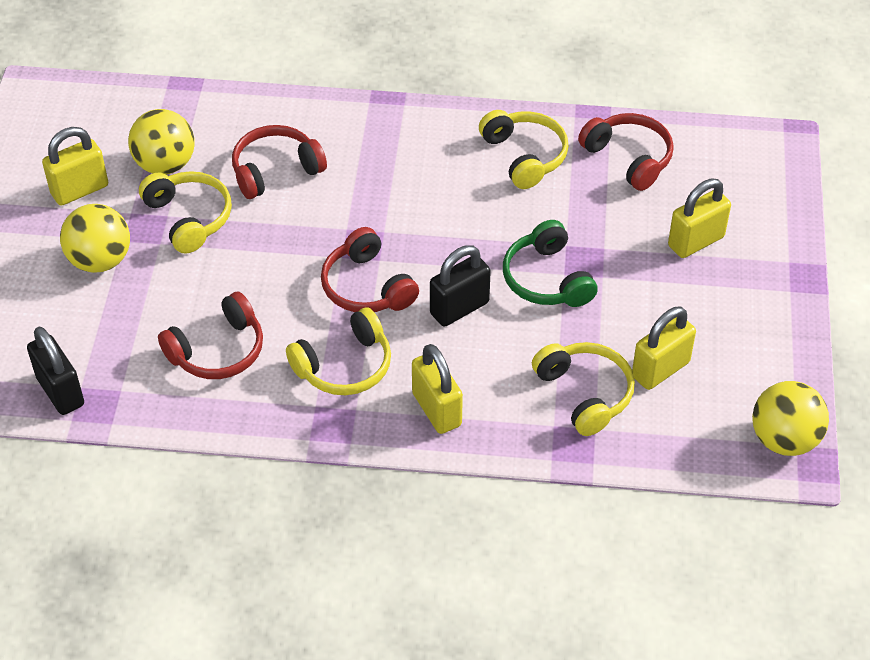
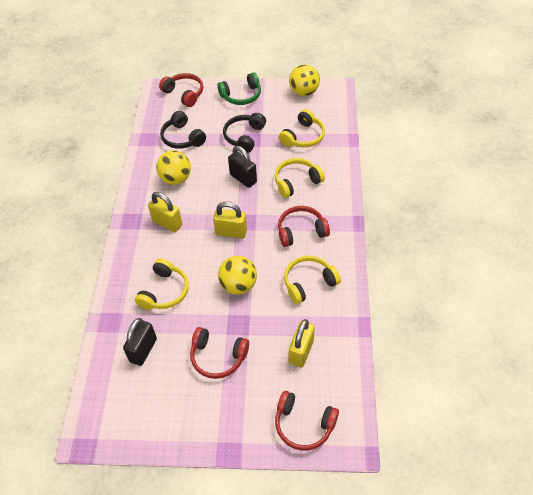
black headphones: none = 0 -> [160,111,206,149] [223,113,266,153] = 2
yellow padlock: [42,127,108,206] [412,344,463,434] [632,307,696,390] [668,179,731,258] = 4 -> [148,192,182,232] [213,202,247,239] [289,319,315,367] = 3

